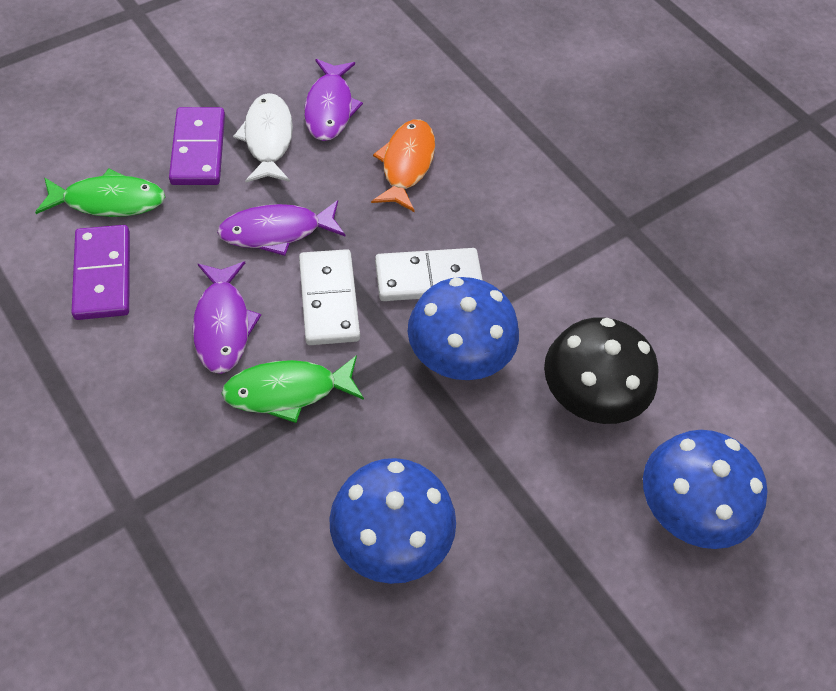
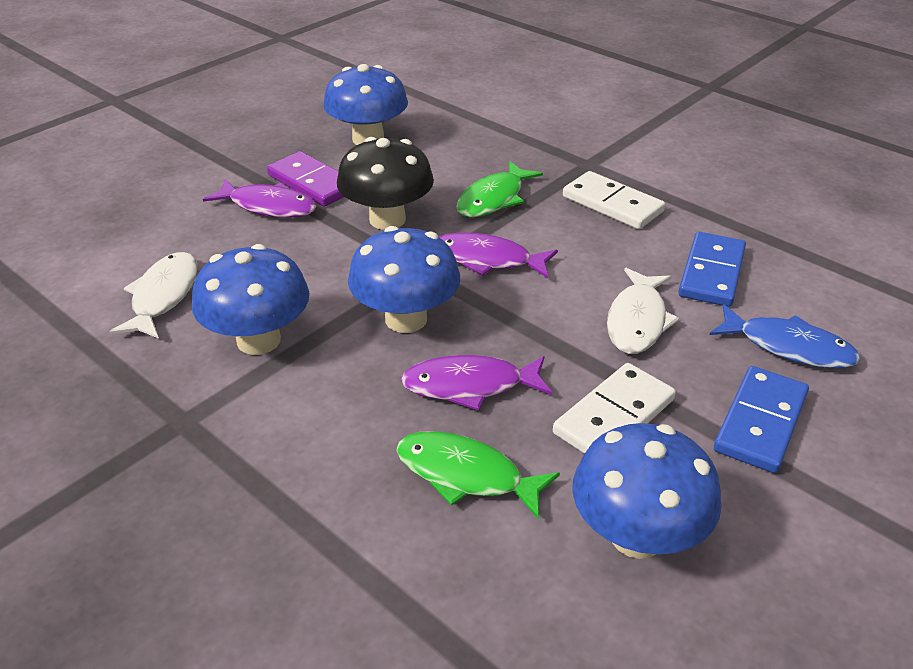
blue domino: none = 0 -> [678,232,746,307] [714,366,809,473] = 2
blue fish: none = 0 -> [710,304,861,368] = 1
blue mushroom: [329,458,456,584] [408,277,519,380] [643,430,768,549] = 3 -> [192,244,309,355] [323,64,408,145] [348,226,460,333] [572,423,722,559] = 4
orange fish: [371,120,435,212] = 1 -> none = 0
purple domino: [71,225,130,320] [169,107,225,185] = 2 -> [267,151,344,207] = 1
white fish: [233,93,293,182] = 1 -> [110,252,198,339] [607,268,679,354] = 2

